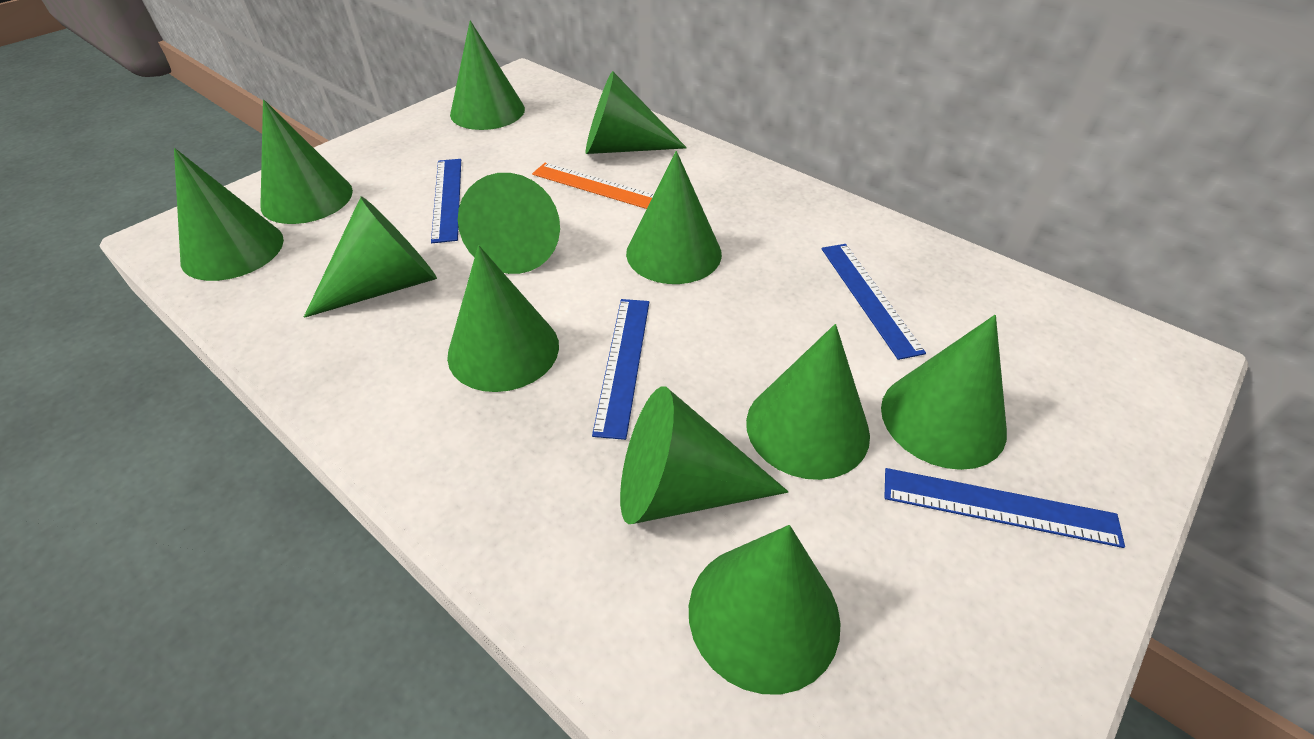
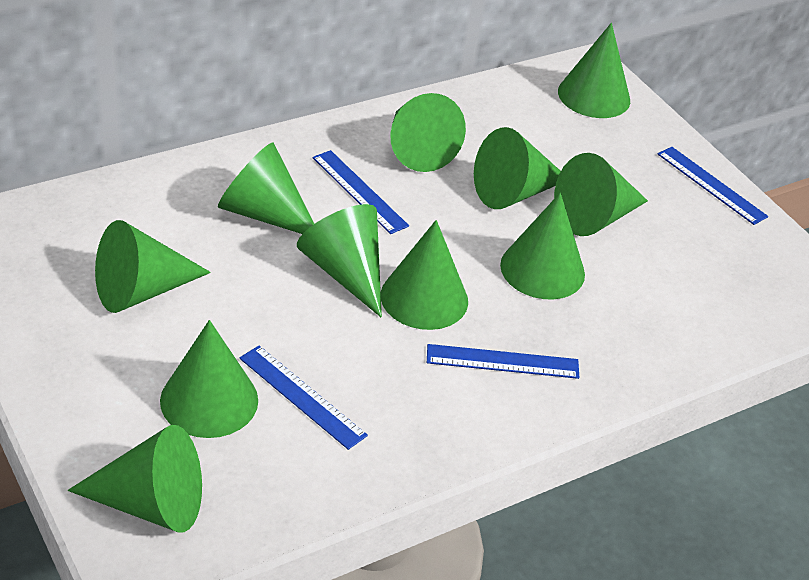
green cone: [174,148,284,281] [260,100,353,224] [304,196,437,318] [447,245,559,392] [450,21,525,130] [458,173,560,274] [586,71,687,154] [620,386,789,524] [626,151,722,284] [689,525,841,694] [746,324,870,480] [881,315,1007,470] = 12 -> [68,425,202,533] [95,220,211,313] [160,320,258,438] [218,142,314,234] [297,204,382,317] [381,220,468,330] [390,93,466,172] [474,127,561,209] [500,193,585,300] [554,153,648,236] [558,23,630,118] = 11
orange ruler: [532,163,654,209] = 1 -> none = 0

